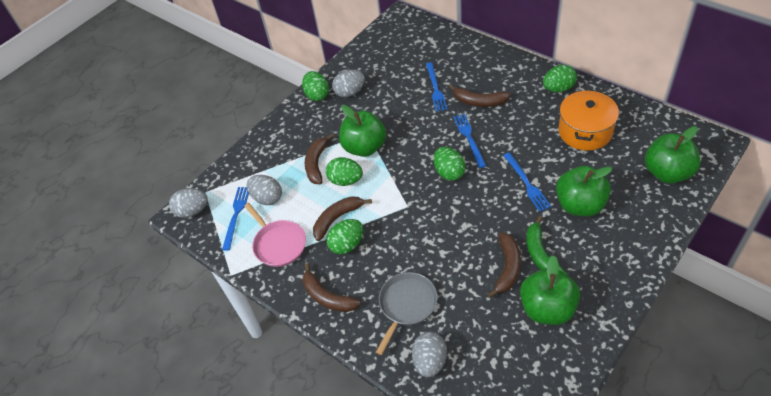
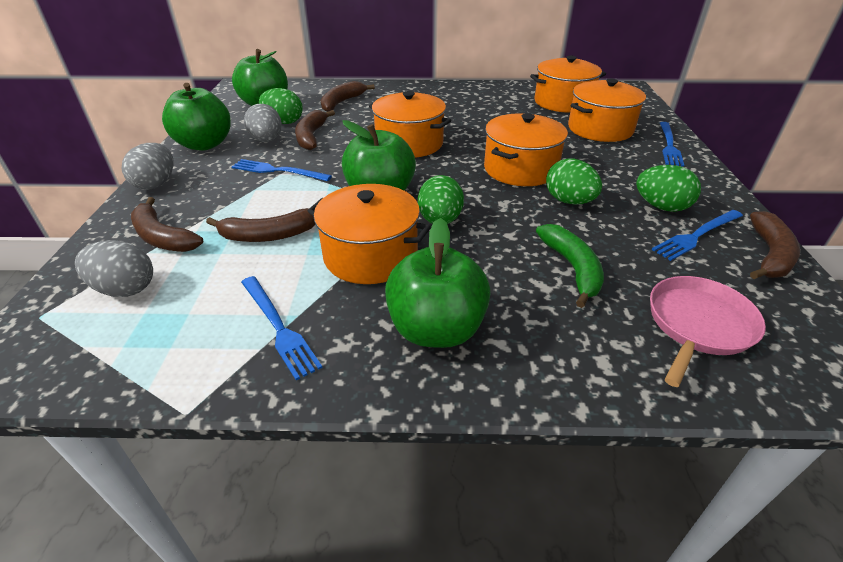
green egg: [302,71,329,101] [326,157,363,186] [326,219,363,255] [434,147,466,181] [543,65,577,92] = 5 -> [259,88,303,124] [418,175,464,224] [546,158,602,205] [636,165,701,212] = 4
grey egg: [169,188,208,218] [247,175,282,205] [332,70,365,97] [412,332,447,377] = 4 -> [75,240,153,297] [121,143,174,190] [244,104,282,142] = 3
grey pan: [376,272,437,355] = 1 -> none = 0
orange pot: [558,90,619,151] = 1 -> [308,184,431,284] [369,91,451,158] [484,113,568,186] [530,56,606,113] [568,78,646,142] = 5

